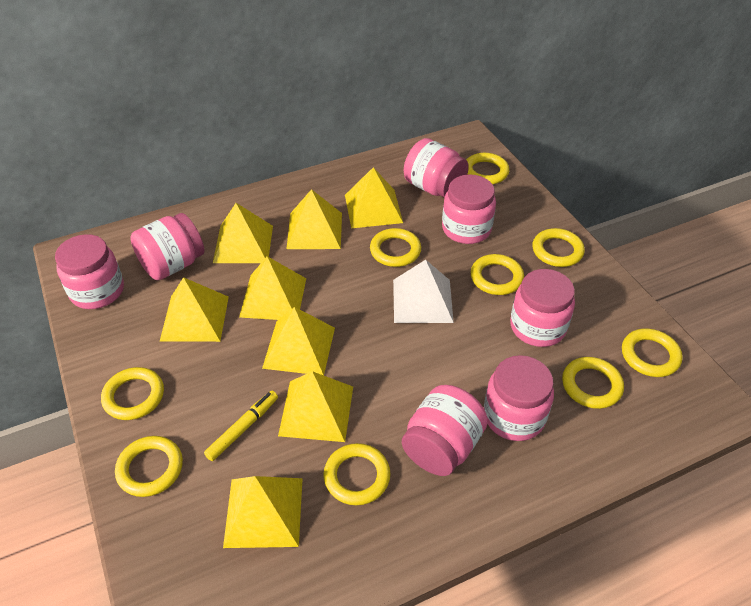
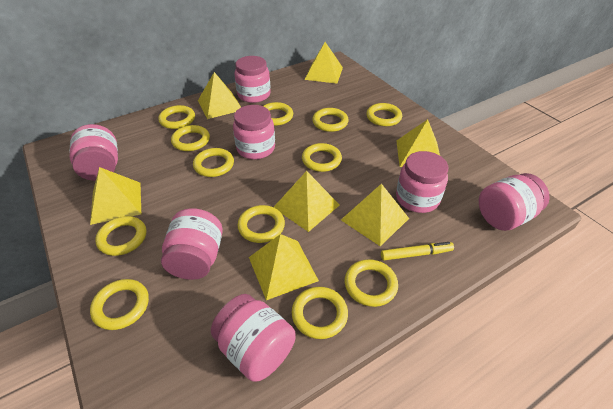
white pyramid: [393,260,454,323] = 1 -> none = 0
yellow pyramid: [160,277,229,342] [213,203,273,263] [223,476,303,548] [239,256,306,320] [262,307,335,375] [278,371,353,442] [287,189,342,249] [345,167,403,228] = 8 -> [90,167,141,225] [198,72,241,119] [249,234,319,300] [274,171,339,232] [305,42,343,84] [341,184,409,246] [396,119,440,167] = 7
yellow ring: [101,367,164,420] [115,436,183,497] [323,443,391,505] [370,228,421,267] [466,153,509,184] [471,254,524,295] [532,228,585,267] [562,357,624,409] [622,328,683,377] = 9 -> [90,279,149,330] [95,216,146,256] [158,105,195,129] [171,125,210,151] [193,148,234,177] [237,205,285,243] [263,102,293,126] [292,287,348,339] [302,143,342,172] [312,108,349,132] [345,259,398,307] [366,103,402,126] = 12

